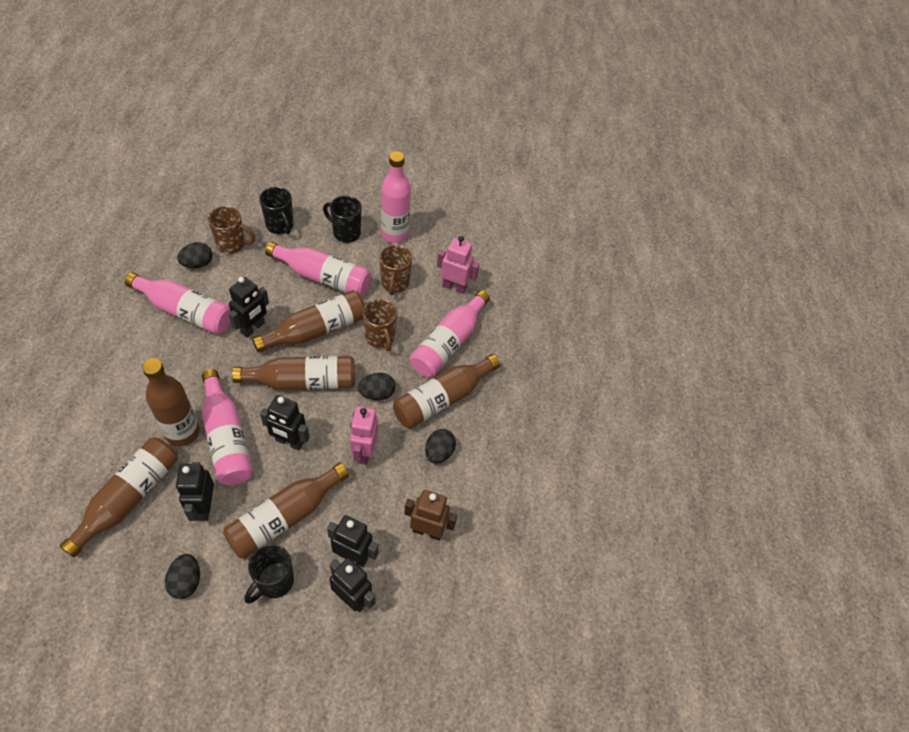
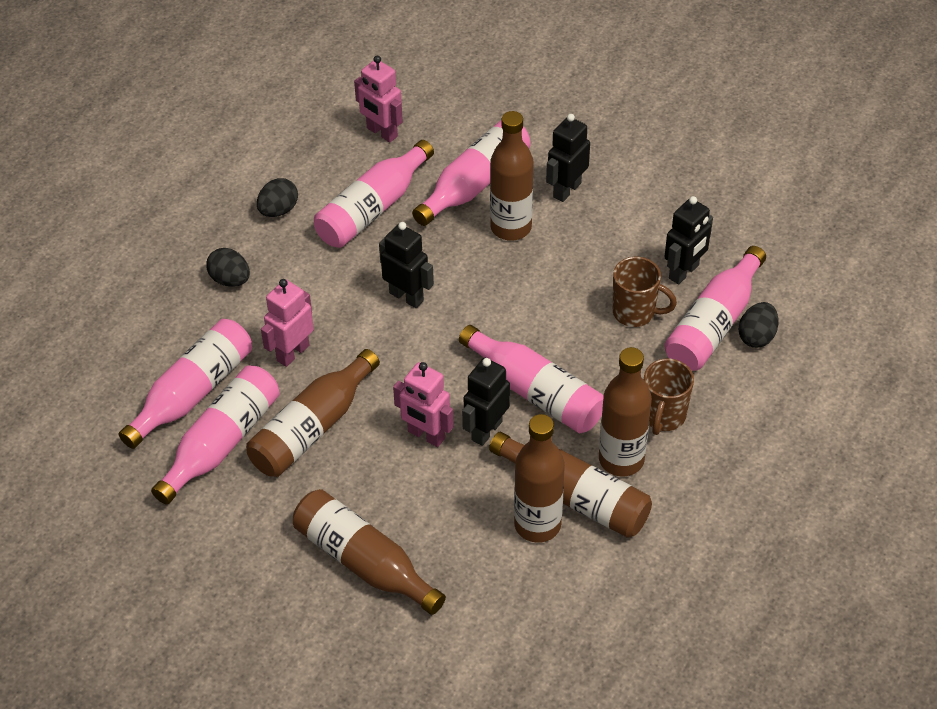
black egg: [165,554,200,599] [177,242,212,269] [358,373,395,400] [425,429,456,464] = 4 -> [206,248,250,287] [257,178,298,217] [738,302,778,348] = 3
black mug: [244,544,294,604] [260,187,293,234] [323,196,362,243] = 3 -> none = 0
black robot: [176,462,214,521] [229,277,269,338] [260,395,309,451] [327,515,379,568] [329,558,375,612] = 5 -> [379,222,434,308] [462,358,510,446] [546,114,590,202] [664,196,713,284] = 4
brown mug: [208,206,255,254] [363,299,397,351] [380,245,412,295] = 3 -> [613,257,677,327] [644,358,694,435] = 2
brown robot: [404,490,457,540] = 1 -> none = 0
pink bottle: [125,272,231,335] [202,369,253,485] [265,242,371,296] [381,151,411,243] [410,290,490,377] = 5 -> [118,319,252,449] [151,365,280,505] [314,140,434,248] [412,119,530,226] [459,325,604,433] [664,246,766,371] = 6
pink robot: [350,406,378,465] [437,236,480,294] = 2 -> [261,279,314,367] [354,56,403,143] [393,362,454,447] = 3

